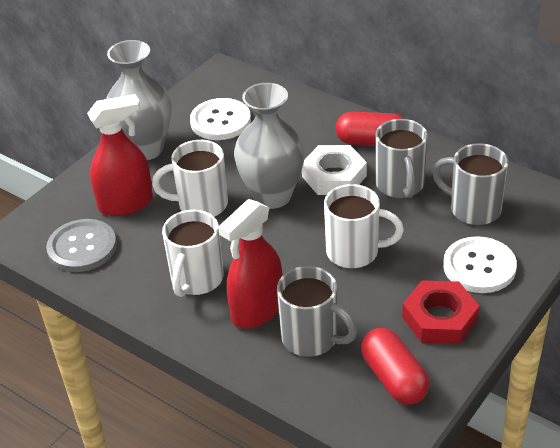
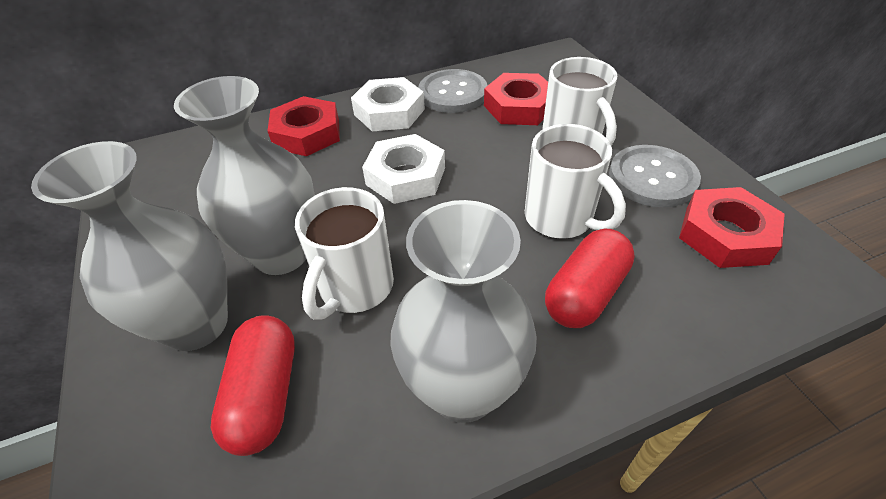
grey button: [46,219,117,272] = 1 -> [418,69,488,113] [609,145,701,207] = 2
grey mug: [277,266,357,357] [375,119,428,198] [432,143,508,225] = 3 -> none = 0
grey vase: [106,40,172,160] [234,83,305,209] = 2 -> [31,141,228,351] [174,76,315,275] [390,200,537,423] = 3
red nut: [402,280,479,344] = 1 -> [268,96,340,156] [484,73,548,125] [679,187,785,268] = 3
red spray bottle: [87,94,153,216] [218,199,282,329] = 2 -> none = 0
white button: [190,98,251,140] [443,236,517,293] = 2 -> none = 0
white nut: [302,145,367,195] = 1 -> [351,77,425,131] [362,134,445,204] = 2

